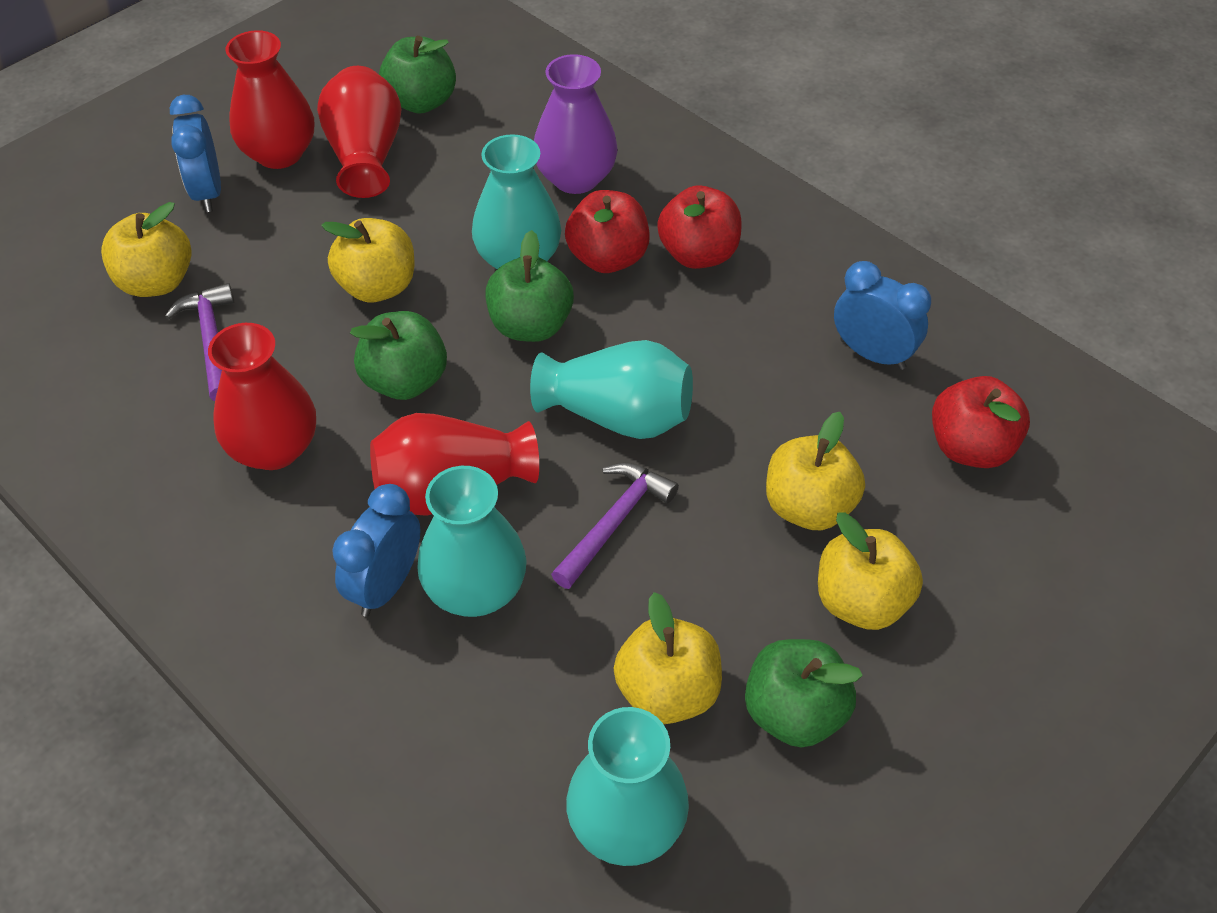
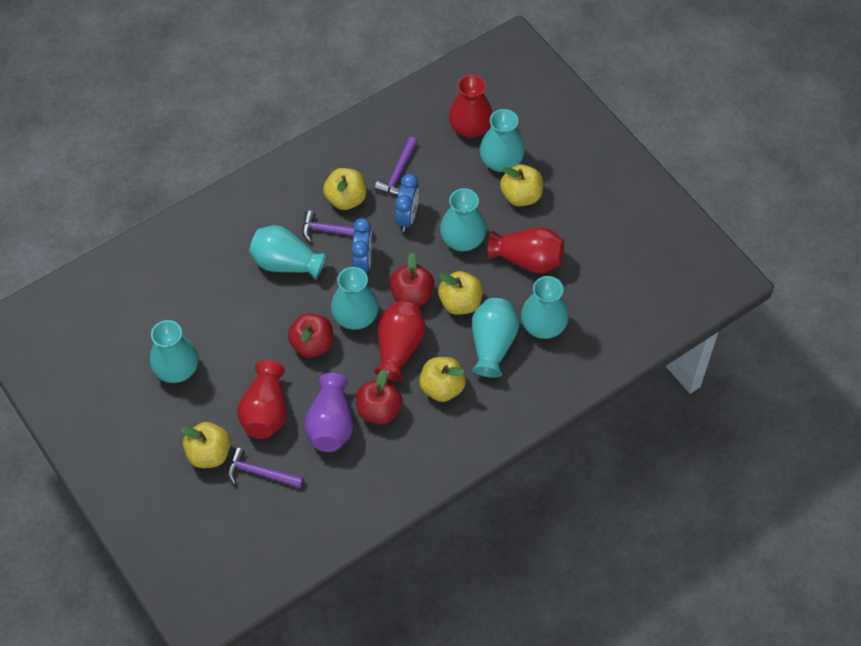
blue clock: [170,95,221,212] [332,484,420,617] [834,261,931,370] = 3 -> [351,218,372,272] [395,174,419,232] = 2
green apple: [350,311,447,400] [379,36,456,114] [485,230,574,342] [745,639,863,747] = 4 -> none = 0
purple hammer: [165,283,234,401] [551,462,679,589] = 2 -> [227,447,304,488] [302,210,373,243] [374,137,418,195] = 3
turquoise vase: [417,466,527,617] [472,134,561,269] [530,340,693,439] [566,707,689,866] = 4 -> [150,320,199,383] [249,225,327,280] [331,267,379,330] [440,188,486,251] [472,298,519,378] [480,109,525,172] [521,276,569,339] = 7

